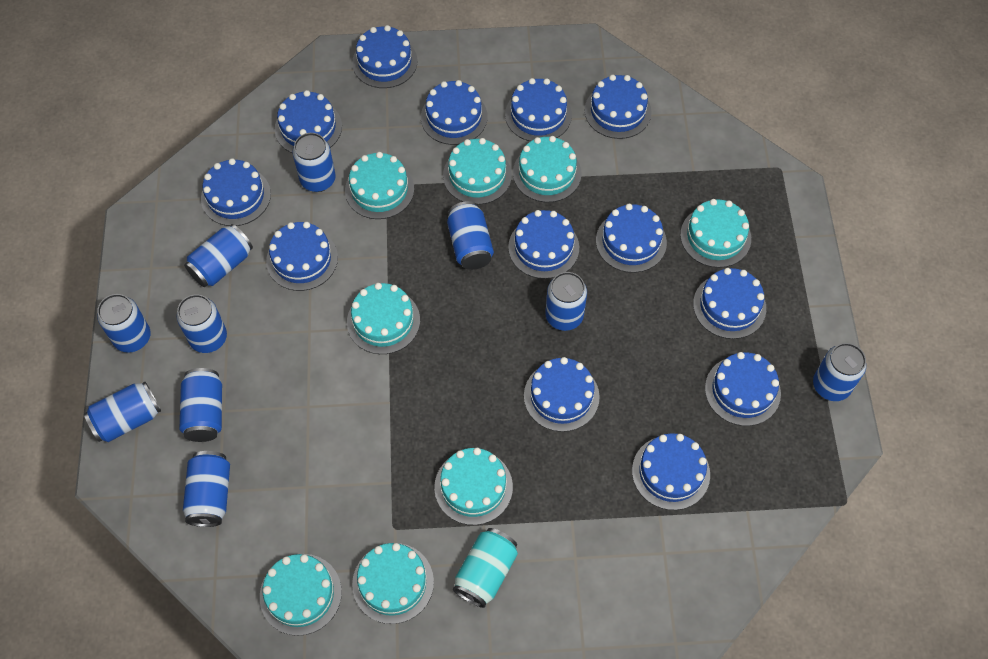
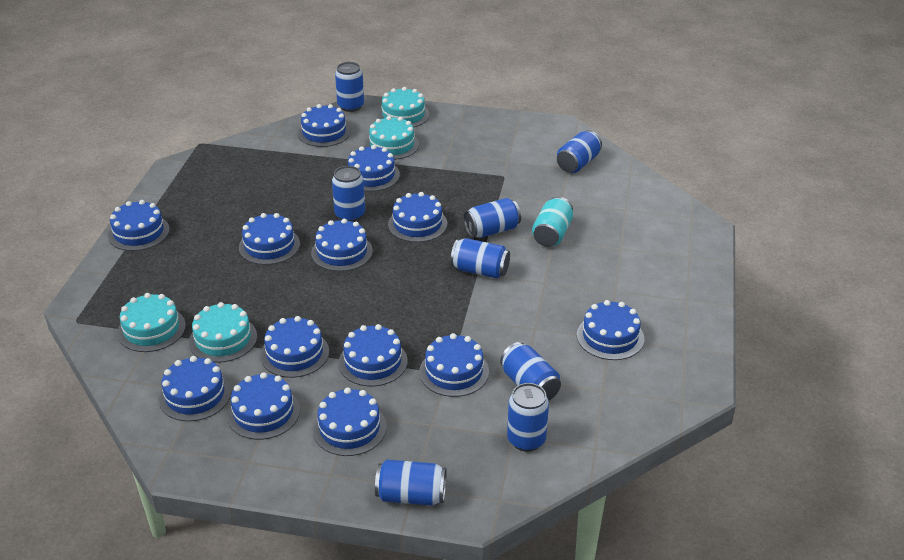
blue can: [84,382,161,442] [97,294,151,353] [177,294,227,353] [180,368,222,442] [183,451,230,527] [184,224,253,287] [293,133,336,192] [447,201,494,270] [545,272,587,331] [813,343,866,401] = 10 -> [332,166,365,222] [335,62,364,112] [375,460,446,506] [451,238,510,279] [464,198,521,238] [500,342,561,400] [507,383,549,452] [557,130,602,173] = 8
turquoise cake: [260,554,342,636] [345,152,414,219] [347,283,420,354] [352,543,434,624] [434,448,513,525] [443,138,512,205] [513,136,582,202] [680,199,751,268] = 8 -> [117,293,186,352] [189,302,257,363] [365,116,419,160] [378,87,429,128] = 4

